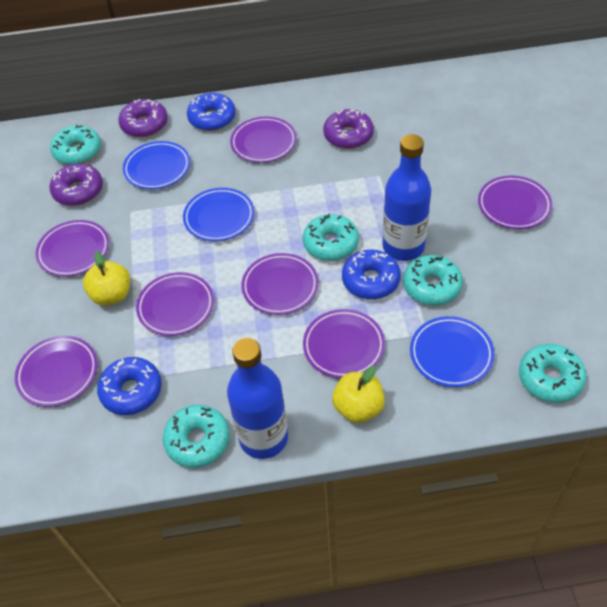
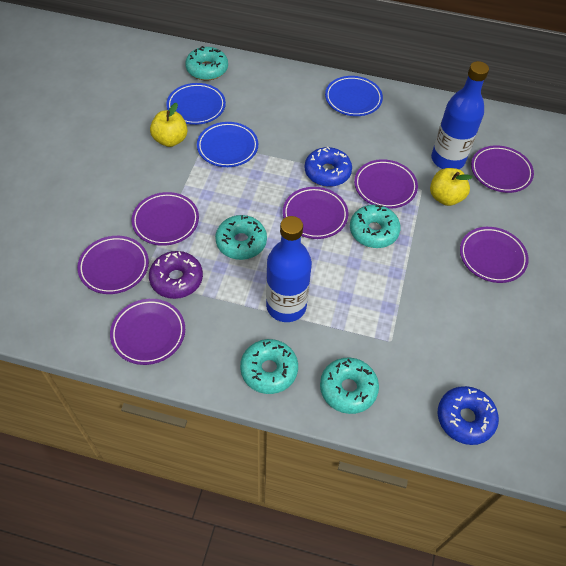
blue donut: [97,357,162,415] [187,93,236,131] [342,250,401,299] = 3 -> [305,147,352,187] [438,386,499,445] = 2
purple donut: [50,164,103,206] [118,99,168,137] [323,109,374,149] = 3 -> [149,251,203,299] = 1

